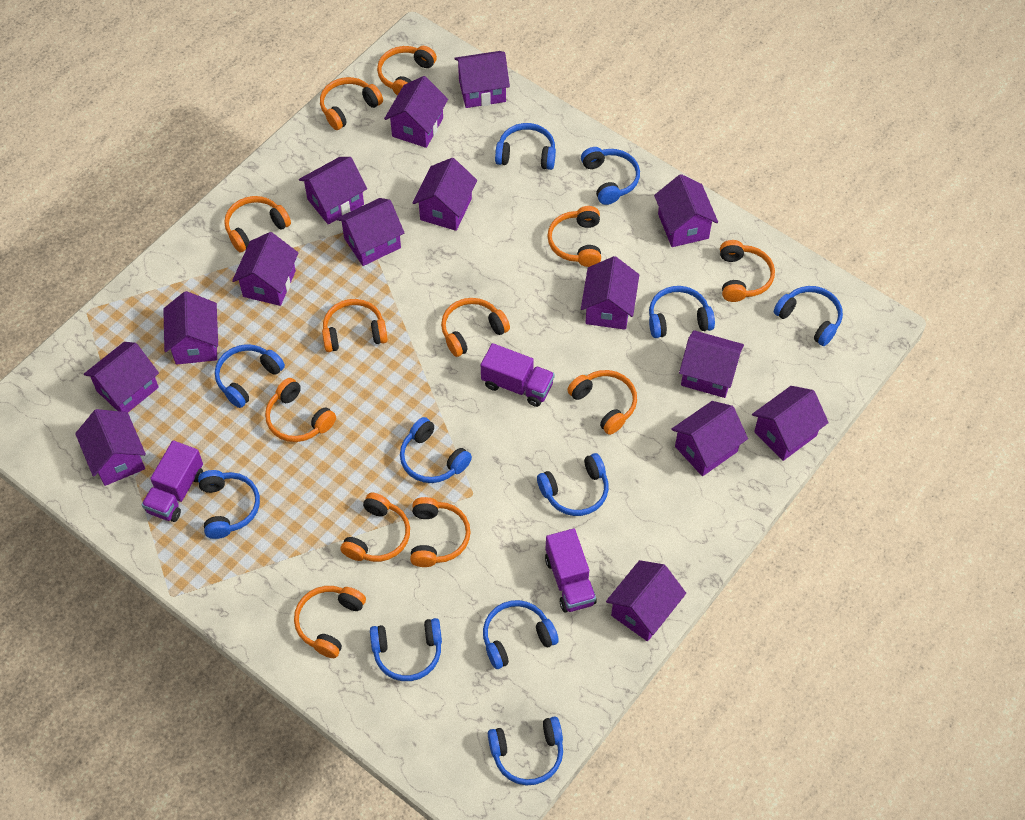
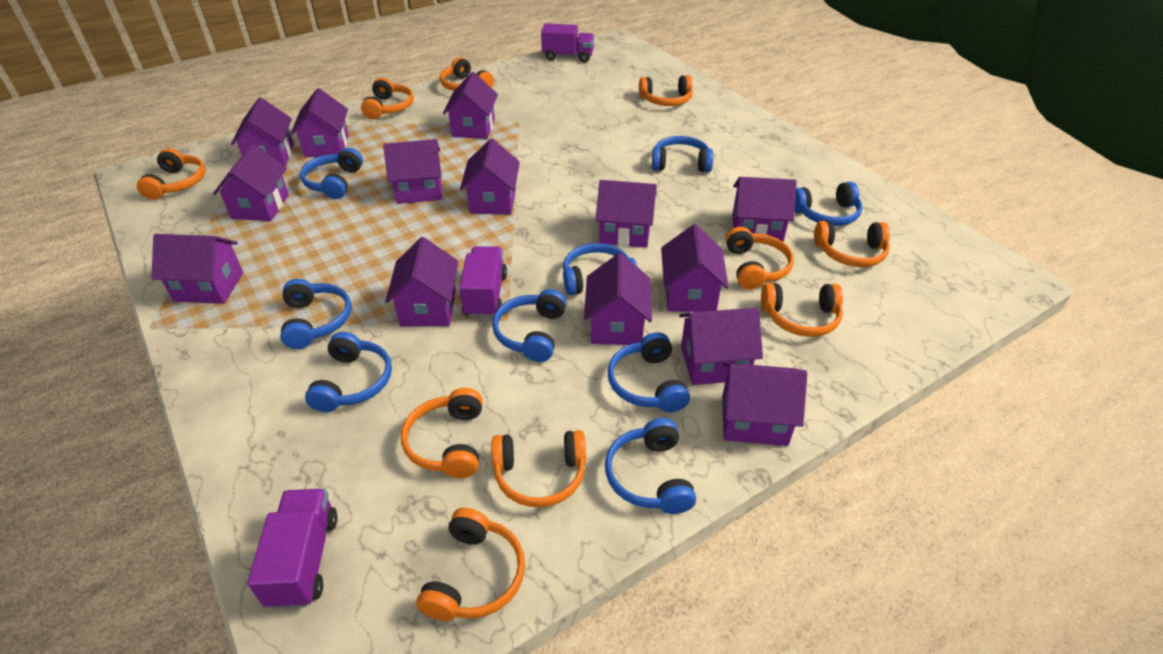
blue headphones: [198,470,260,539] [215,344,285,408] [370,618,442,681] [400,417,472,483] [483,600,559,669] [488,716,563,785] [495,123,556,170] [537,453,609,516] [581,147,640,205] [649,286,715,338] [774,286,843,346] = 11 -> [280,279,352,349] [300,148,363,199] [305,332,392,412] [492,289,566,362] [563,243,638,295] [605,418,696,514] [608,332,690,412] [652,136,713,172] [795,182,862,226] = 9
orange headphones: [224,196,291,252] [265,378,336,442] [294,586,366,658] [320,77,383,130] [322,299,388,352] [341,493,410,562] [377,46,437,96] [410,497,471,567] [441,298,510,357] [547,206,601,267] [567,370,637,435] [720,240,775,302] = 12 -> [137,148,206,200] [361,78,414,119] [401,388,482,478] [416,508,525,621] [440,57,494,91] [491,430,586,507] [639,75,692,106] [725,227,794,290] [761,283,843,337] [814,221,890,267] = 10
purple house: [75,409,146,486] [84,342,159,412] [163,291,218,365] [232,232,298,306] [299,157,367,224] [336,198,404,266] [384,76,448,148] [413,158,477,231] [454,51,510,108] [581,256,639,330] [606,560,686,641] [654,174,718,247] [671,401,748,476] [679,330,744,398] [752,386,829,461] = 15 -> [151,234,243,304] [213,144,289,221] [231,98,294,166] [291,88,349,157] [383,139,442,204] [385,237,458,327] [443,72,498,139] [460,139,520,214] [584,253,652,345] [596,180,657,248] [661,224,729,312] [679,308,763,385] [722,363,807,446] [732,177,797,242] = 14

